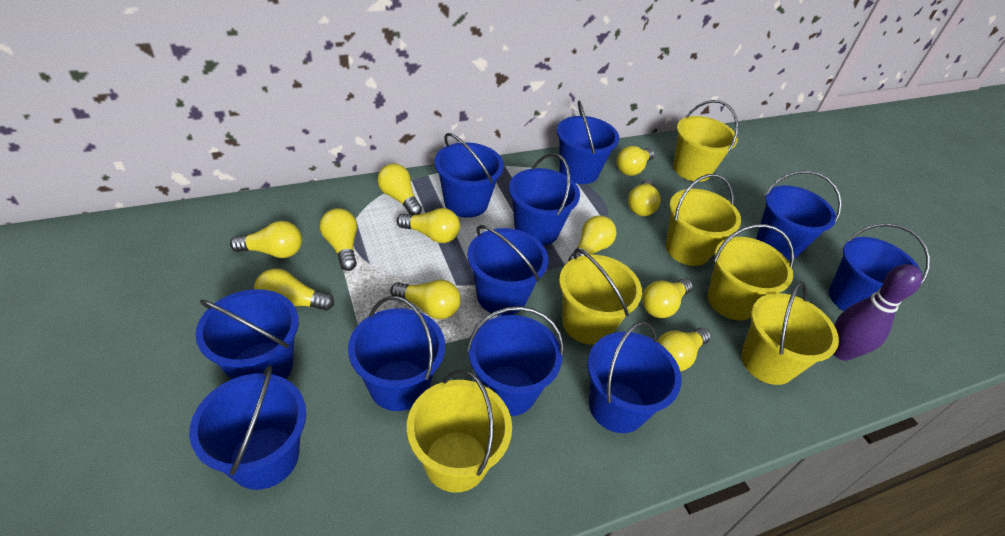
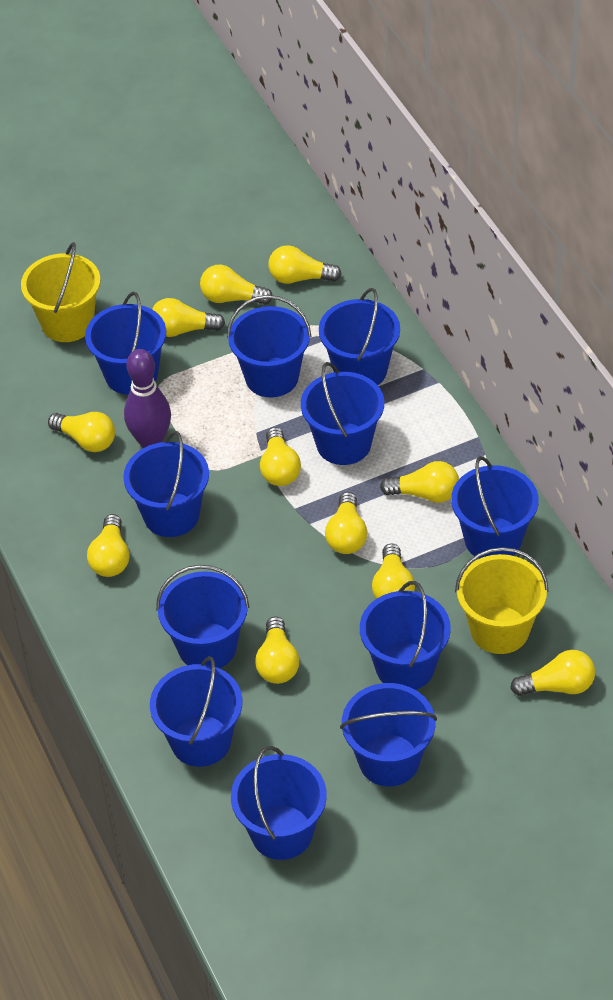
yellow bucket: [407,370,512,493] [559,249,642,345] [666,174,741,266] [673,100,738,182] [708,224,794,320] [741,281,839,385] = 6 -> [21,242,101,342] [455,547,549,654] = 2

